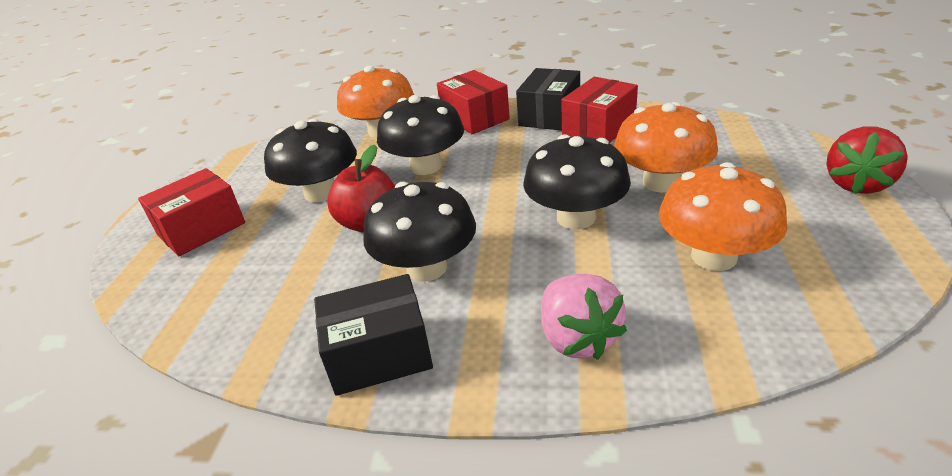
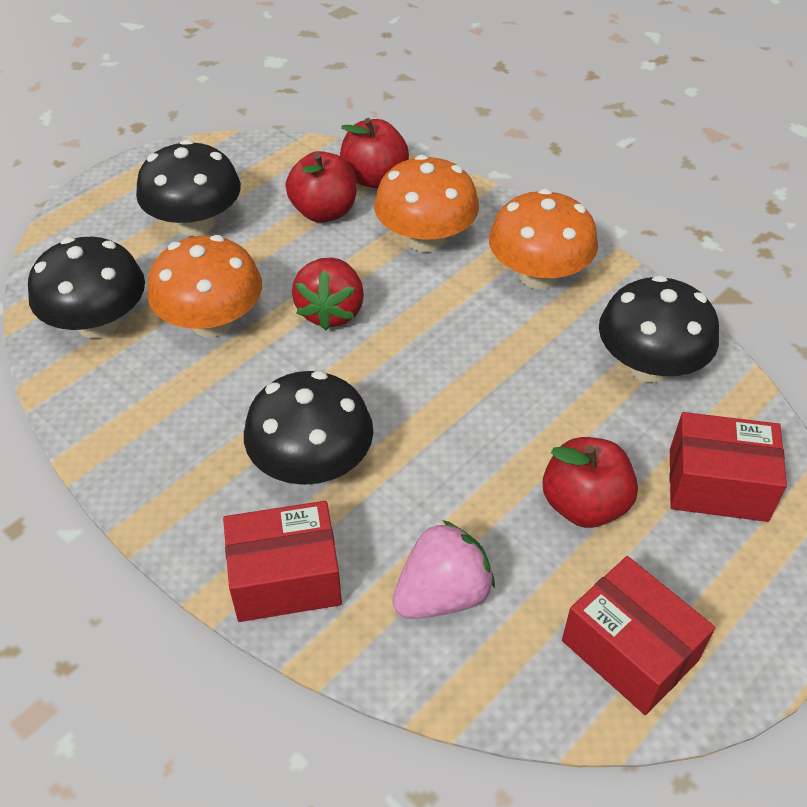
black box: [314,274,433,396] [516,68,580,131] = 2 -> none = 0
red apple: [327,144,395,233] = 1 -> [286,151,357,223] [340,118,409,188] [543,437,638,528] = 3

